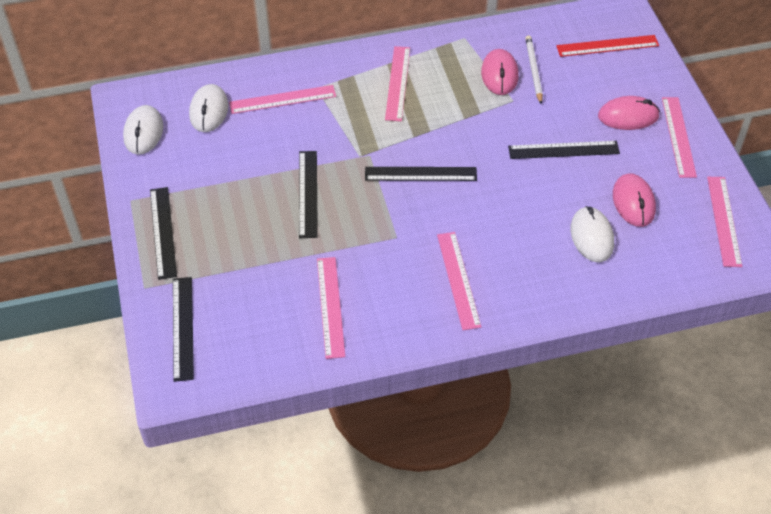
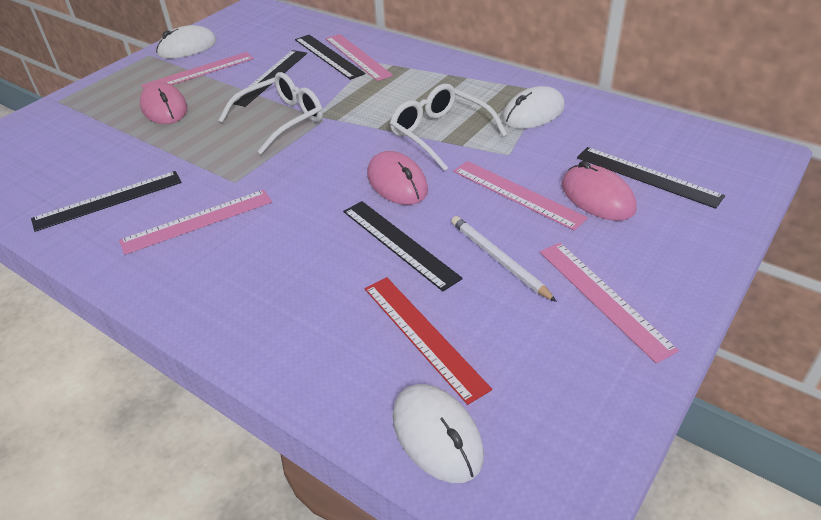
pink ruler: [229,85,336,114] [317,257,345,359] [385,46,410,121] [437,232,481,330] [662,97,697,178] [707,177,742,267] = 6 -> [119,190,272,255] [141,52,254,89] [325,34,393,81] [453,161,588,231] [540,243,679,363] = 5
white glasses: none = 0 -> [218,72,323,155] [390,84,507,171] = 2

